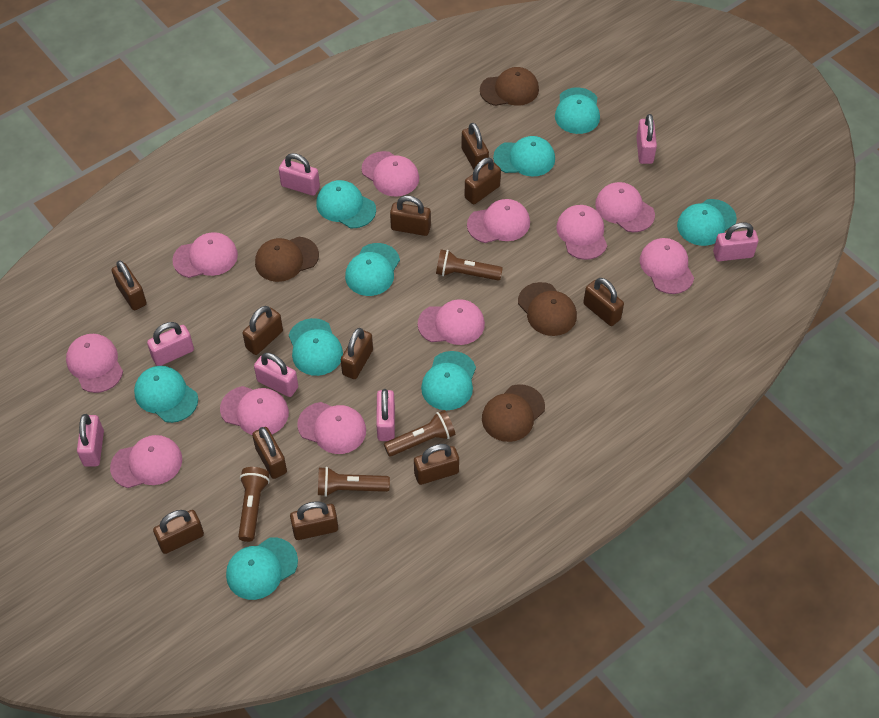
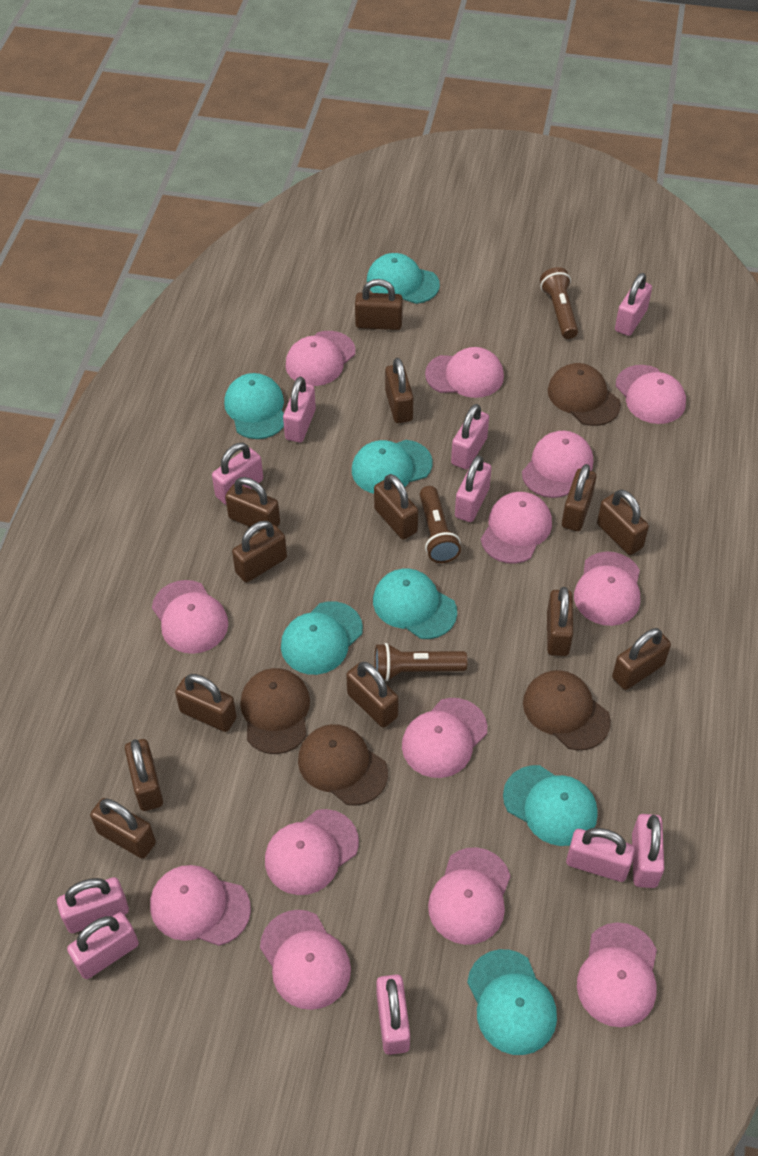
brown flashlight: [238,467,270,542] [318,467,390,497] [384,410,455,457] [436,249,503,281] = 4 -> [374,643,467,681] [419,486,461,563] [540,267,578,339] = 3
brown padlock: [111,260,147,310] [153,510,204,554] [243,306,283,355] [252,427,287,479] [290,501,338,540] [341,328,373,379] [390,196,431,236] [414,444,459,485] [461,123,489,170] [464,158,501,204] [583,278,624,326] = 11 -> [90,798,156,859] [125,739,163,811] [175,674,237,732] [225,477,280,532] [232,521,287,582] [346,662,398,728] [355,279,403,330] [374,474,418,539] [385,358,414,423] [547,587,573,656] [562,464,596,531] [597,489,649,555] [612,628,671,690] = 13
pink cap: [66,334,123,393] [110,435,182,488] [172,232,238,278] [220,386,289,435] [297,402,366,454] [362,151,419,197] [418,299,485,345] [467,199,530,243] [556,205,607,260] [595,182,655,232] [640,238,694,294] = 11 -> [150,865,251,946] [152,580,228,654] [260,910,351,1010] [265,809,359,895] [286,331,356,386] [402,698,487,778] [425,347,504,398] [428,847,511,945] [481,492,552,564] [522,431,593,498] [574,552,640,626] [577,922,657,1027] [616,365,686,424] = 13
pink padlock: [77,414,104,467] [147,322,194,366] [254,353,298,397] [279,153,320,196] [376,389,395,441] [636,114,657,164] [713,222,759,261] = 7 -> [57,877,129,933] [67,912,139,979] [212,443,263,505] [283,377,316,442] [376,974,410,1055] [451,404,489,469] [455,455,492,522] [566,828,635,882] [615,273,652,336] [632,814,664,888] = 10
turquoise cap: [134,366,198,423] [226,537,298,600] [289,318,343,376] [316,180,376,228] [345,243,400,296] [421,351,476,410] [493,136,555,177] [555,87,600,134] [677,199,737,246] = 9 -> [224,373,284,439] [281,601,363,675] [352,440,433,494] [367,253,440,304] [373,569,457,639] [467,949,557,1055] [503,765,598,846] = 7

